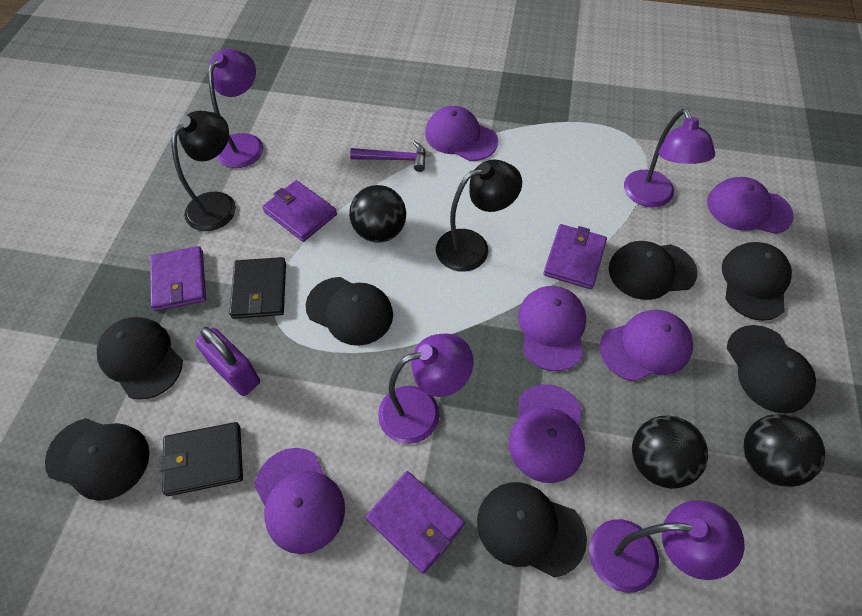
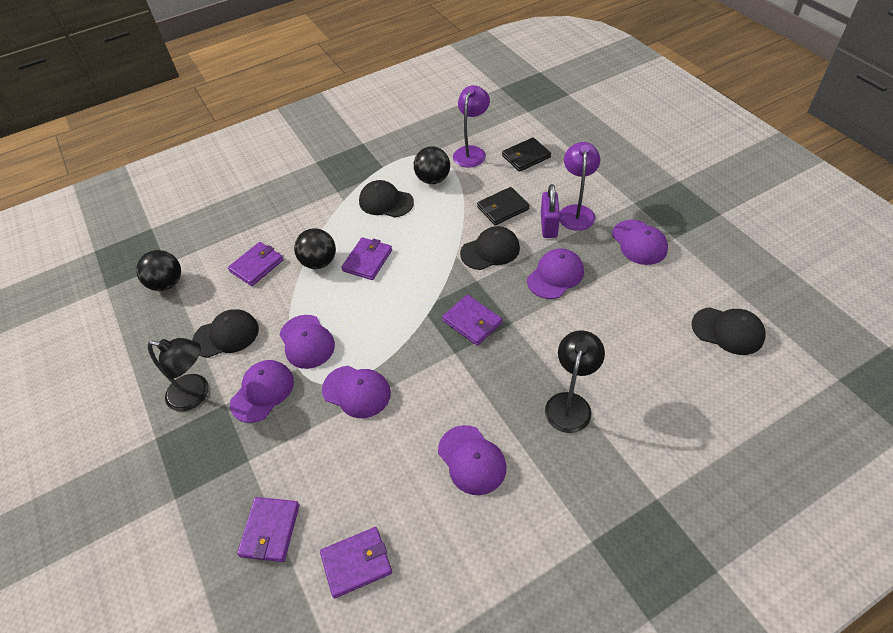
black cap: [45,418,150,501] [97,317,183,400] [306,277,393,346] [477,482,587,577] [609,241,698,300] [722,242,792,321] [727,325,816,414] = 7 -> [192,309,259,358] [359,180,414,218] [460,226,520,270] [692,307,765,355] = 4
purple hammer: [350,141,426,172] = 1 -> none = 0
purple lamp: [208,49,263,168] [378,333,473,444] [589,500,745,593] [624,109,715,208] = 4 -> [453,85,490,168] [560,142,600,231] = 2
purple wallet: [150,246,206,311] [262,180,337,242] [366,471,465,574] [543,224,607,289] = 4 -> [228,242,284,286] [237,497,300,562] [320,527,392,598] [341,237,392,280] [442,295,502,346] = 5

